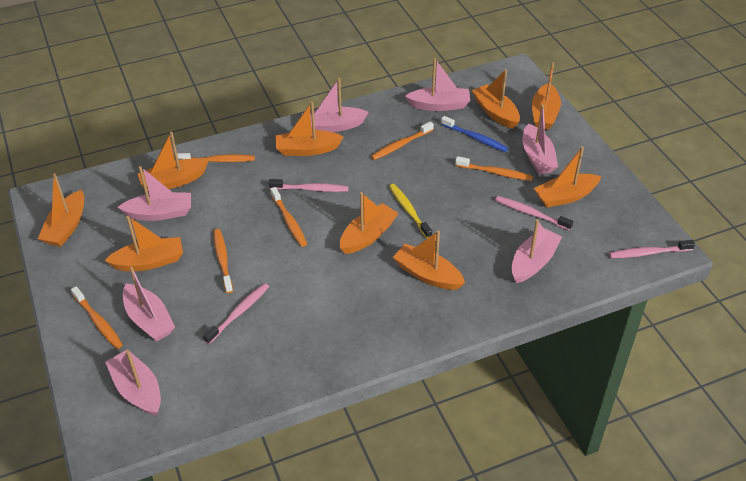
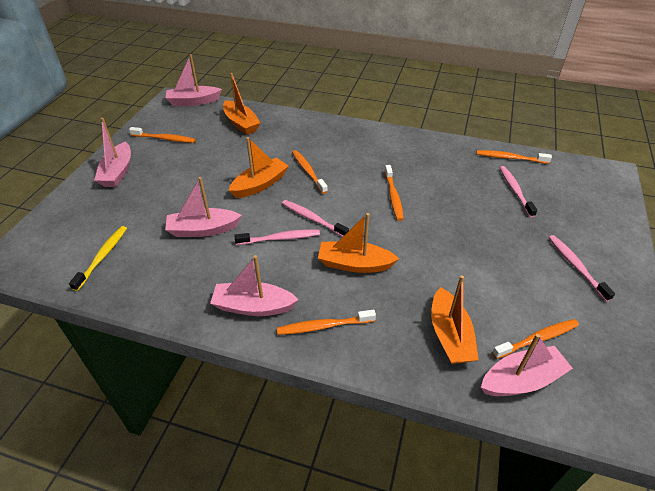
blue toothbrush: [441,116,508,152] = 1 -> none = 0
orange boat: [38,173,84,247] [104,216,183,271] [138,132,208,190] [275,101,343,156] [340,192,399,254] [393,230,465,290] [472,69,520,129] [532,62,561,130] [534,146,602,208] = 9 -> [223,73,261,135] [229,137,289,198] [318,213,399,273] [431,275,479,364] = 4
pink boat: [105,349,161,416] [118,166,191,221] [123,267,175,341] [302,78,369,132] [405,58,470,111] [512,220,562,283] [522,104,558,174] = 7 -> [94,118,131,187] [165,177,242,237] [166,54,222,106] [210,255,299,316] [481,334,573,396] = 5

